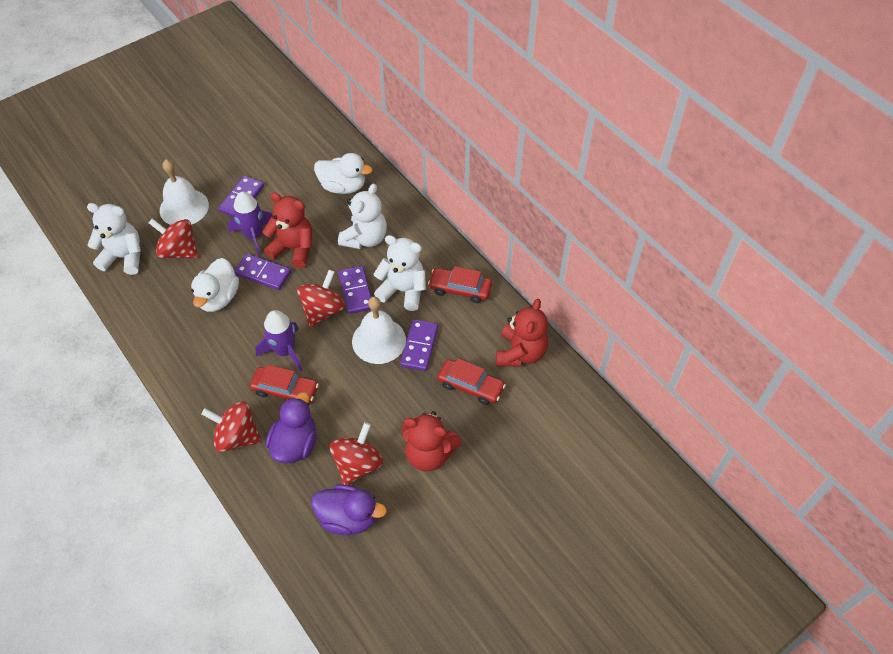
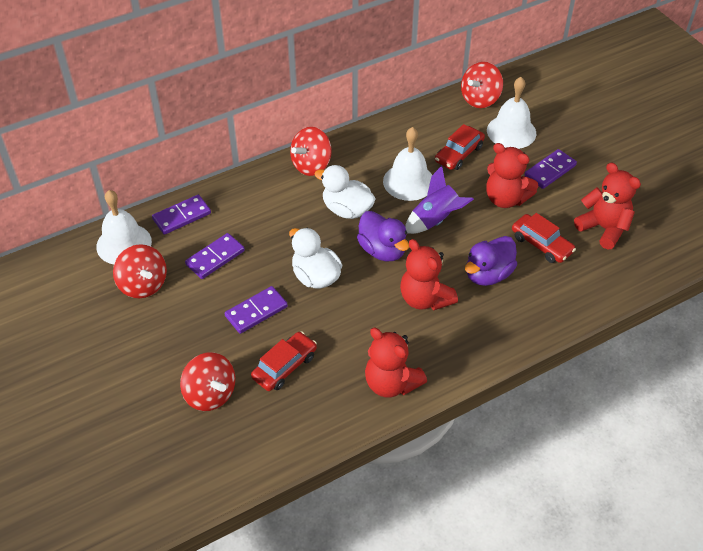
purple rocket: [228,192,273,256] [255,310,303,371] = 2 -> [405,166,474,234] = 1
red teddy bear: [263,193,312,268] [402,411,462,472] [496,299,548,367] = 3 -> [365,328,427,398] [400,239,458,310] [486,143,538,208] [574,163,641,249] = 4
white bell: [160,159,209,225] [352,297,406,364] = 2 -> [96,190,152,264] [383,127,432,201] [487,77,536,149] = 3
white teddy bear: [87,203,141,275] [338,183,387,249] [373,235,426,311] = 3 -> none = 0

